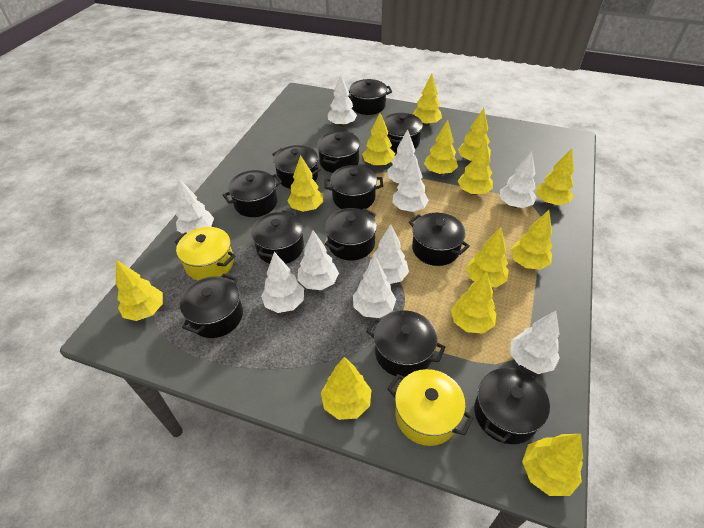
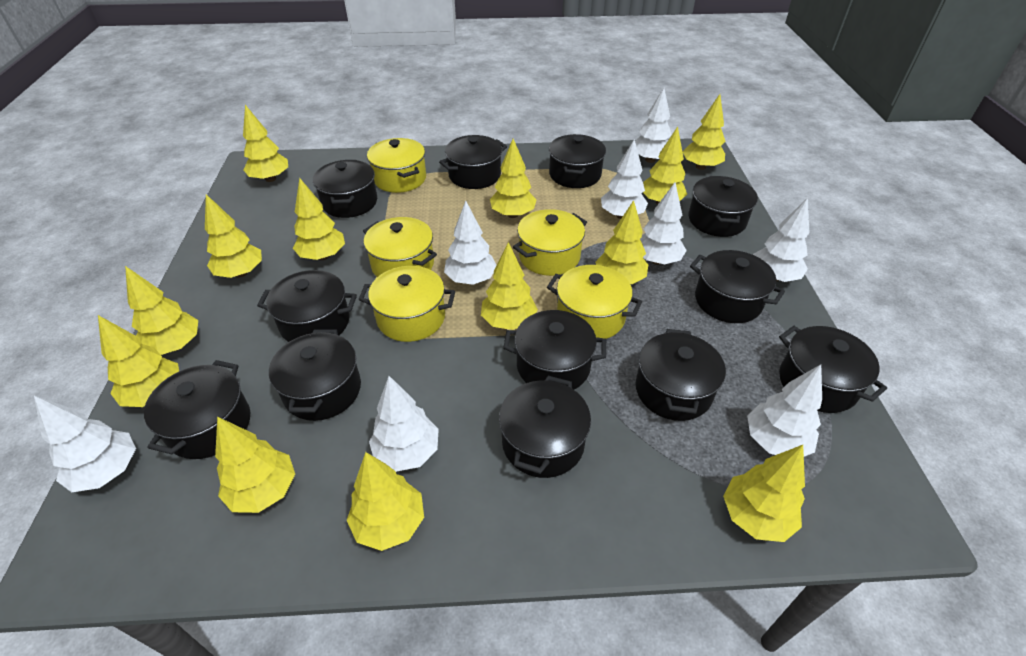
white tree: [176,179,214,234] [261,252,304,313] [297,230,339,290] [328,74,357,127] [353,257,396,318] [368,224,409,284] [387,129,418,183] [392,155,429,212] [500,151,537,208] [510,311,560,374] = 10 -> [34,396,136,492] [369,376,439,472] [444,201,496,285] [601,139,648,219] [635,88,672,163] [640,182,687,265] [747,364,822,457] [753,198,810,282] = 8
yellow pot: [175,227,235,280] [387,369,474,446] = 2 -> [358,266,455,342] [363,217,437,277] [367,138,426,193] [513,209,587,276] [547,265,642,339] = 5

